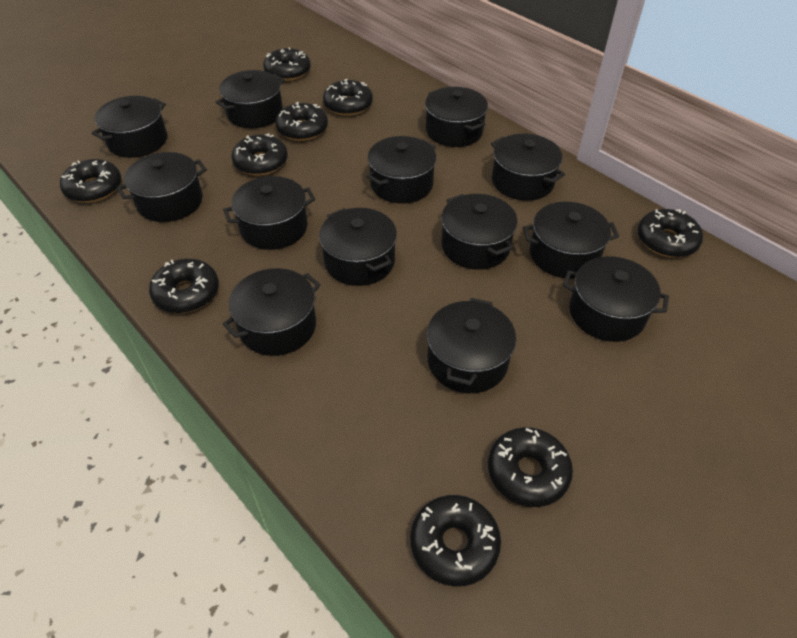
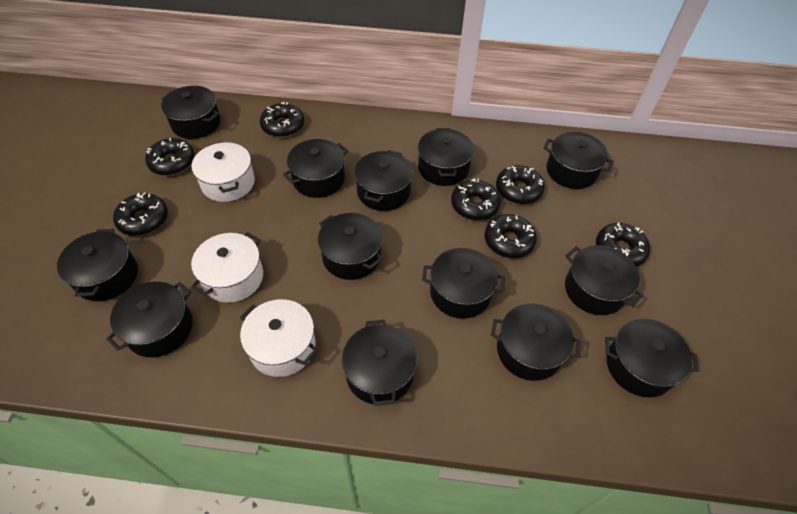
black donut: [60,159,121,203] [149,259,219,313] [232,133,288,175] [263,47,311,81] [275,102,328,141] [323,79,373,116] [410,495,501,587] [488,427,573,507] [637,209,703,257] = 9 -> [113,192,168,236] [145,138,195,176] [260,102,304,137] [451,179,501,220] [484,214,537,258] [496,165,545,204] [596,222,650,267] = 7
white pot: none = 0 -> [191,142,255,202] [191,232,263,303] [240,299,318,377] = 3

